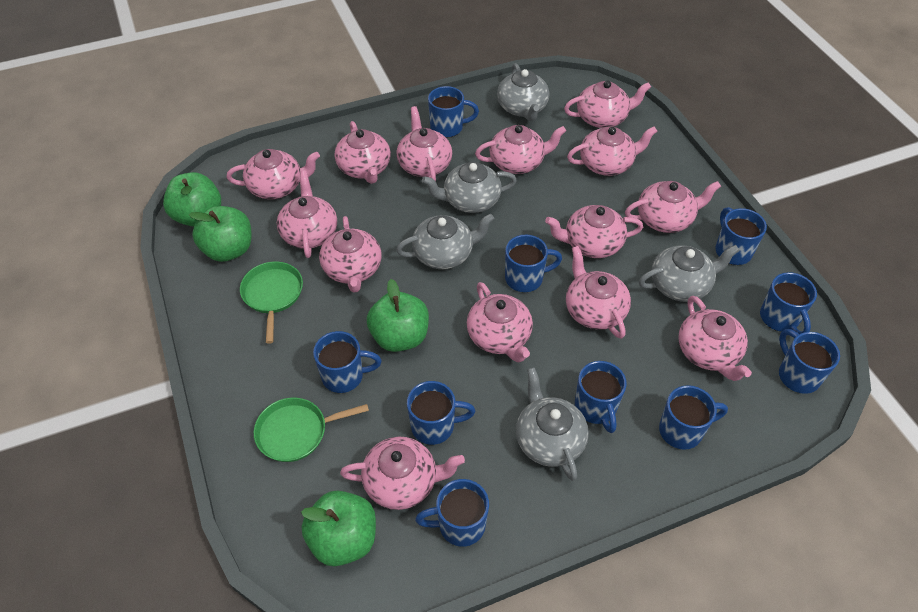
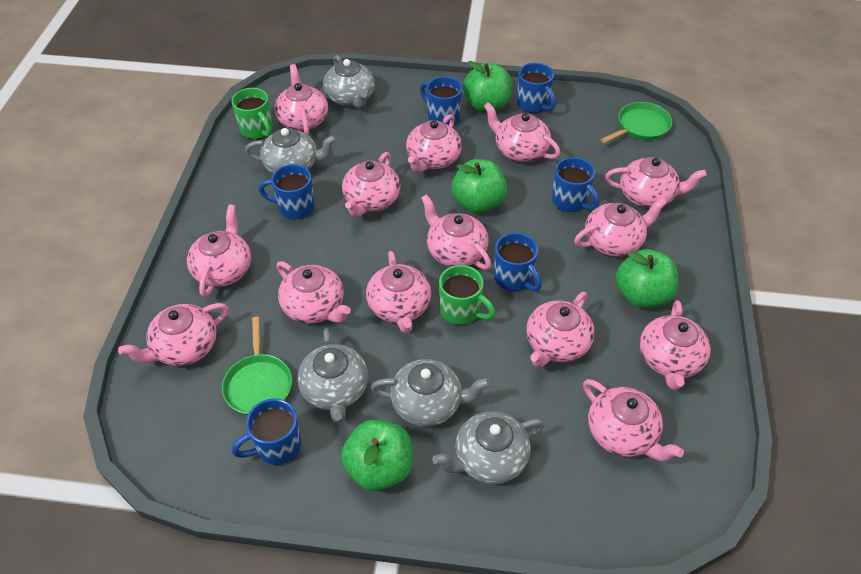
blue mug: [313,331,382,393] [407,381,475,445] [415,479,489,547] [428,86,479,138] [505,235,562,292] [575,361,627,433] [659,385,728,450] [715,207,767,265] [760,272,817,334] [779,329,840,394] = 10 -> [232,398,301,465] [259,164,315,219] [420,76,462,125] [494,232,542,291] [517,63,556,113] [552,157,599,212] = 6
green mug: none = 0 -> [231,88,273,139] [439,265,495,325] = 2

